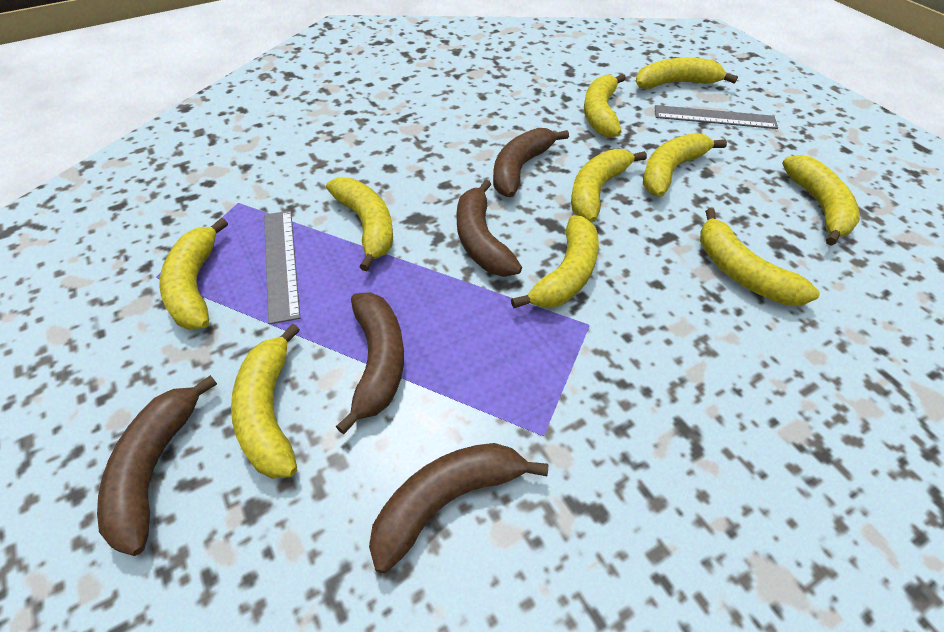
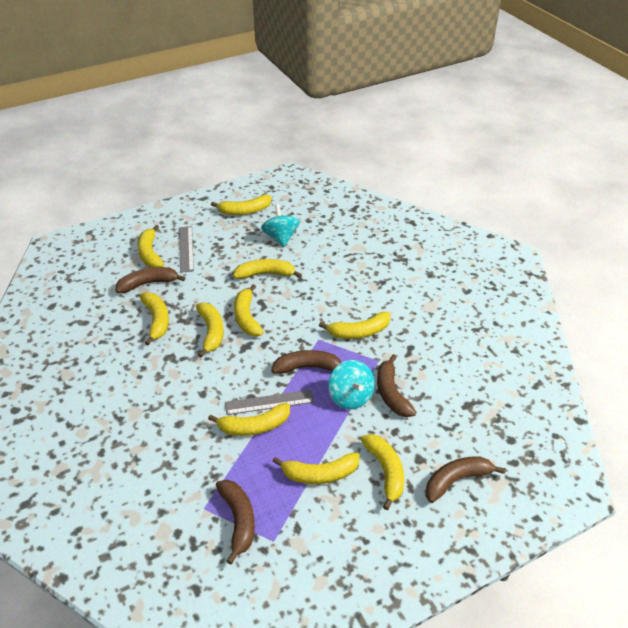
turquoise spinning top: none = 0 -> [261,204,300,247] [328,360,375,409] = 2

